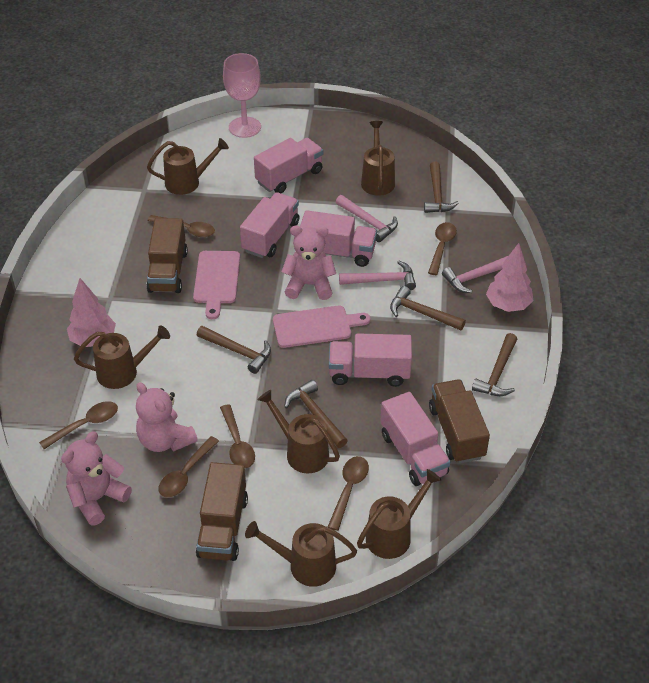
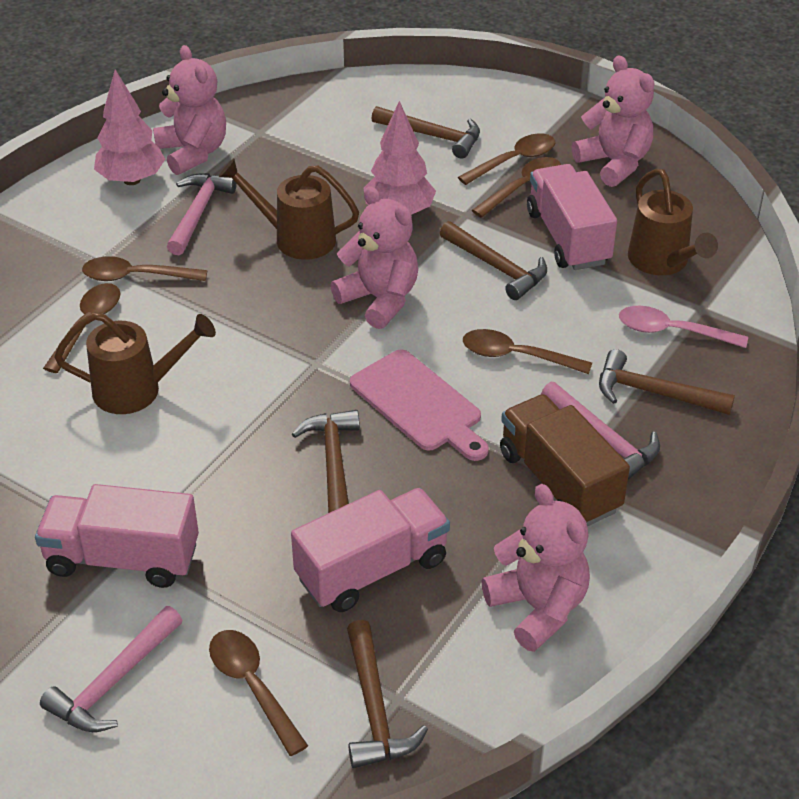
brown truck: [146,218,188,293] [196,462,248,561] [429,379,490,463] = 3 -> [500,394,630,527] = 1
brown watering can: [74,325,170,389] [147,138,229,195] [245,521,357,587] [258,390,340,473] [357,469,441,559] [361,121,395,196] = 6 -> [54,312,216,414] [219,158,359,260] [628,169,718,275] = 3
pink cutting board: [193,251,240,319] [273,306,370,348] = 2 -> [350,349,489,461] = 1
pink goblet: [223,53,261,138] = 1 -> none = 0
pink spoon: none = 0 -> [619,306,748,348] = 1
pink teddy bear: [61,431,132,526] [136,382,198,452] [281,226,336,300] = 3 -> [153,45,226,175] [330,186,418,329] [482,484,590,652] [572,55,654,187] = 4
pink truck: [240,192,299,258] [254,138,323,193] [300,210,377,267] [329,333,412,387] [380,392,450,486] = 5 -> [35,484,199,588] [291,488,450,612] [527,164,617,270] = 3

